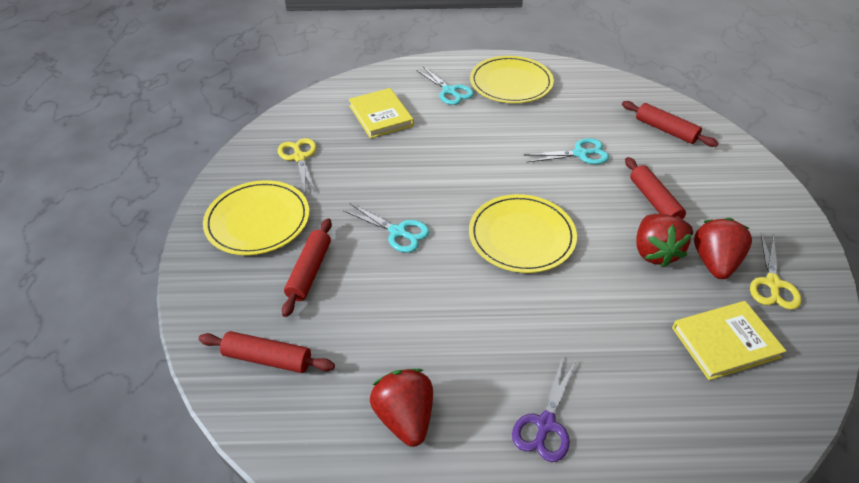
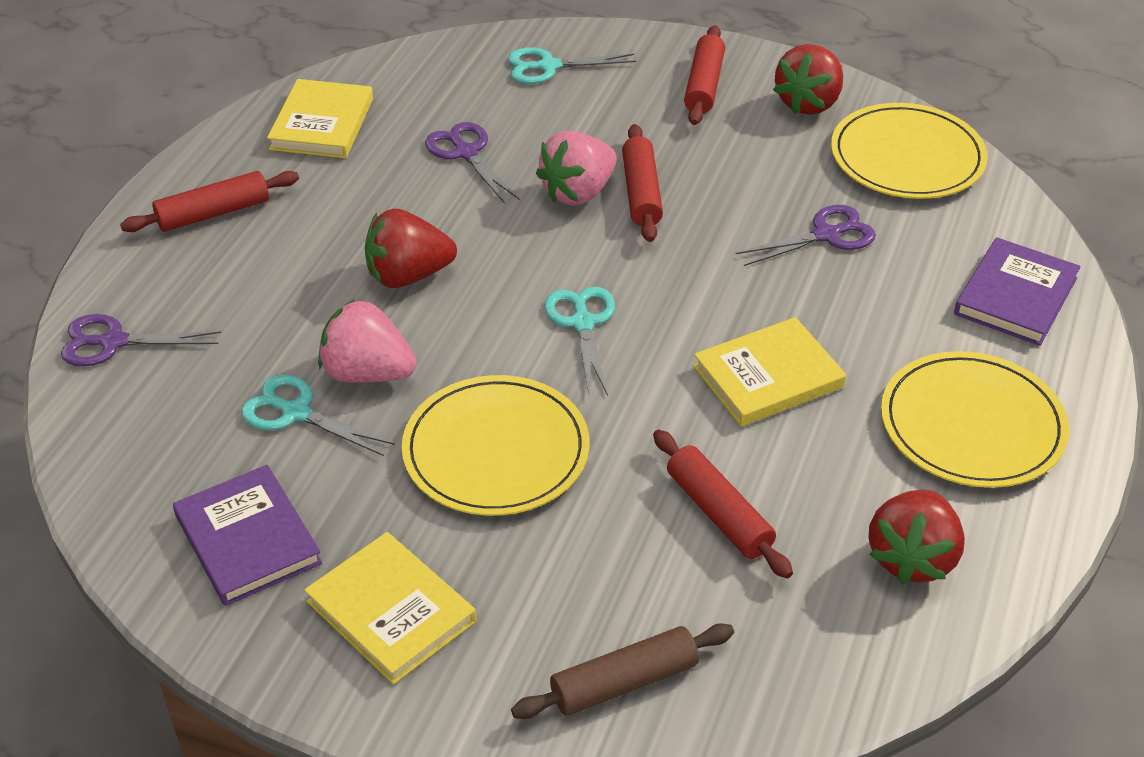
brown rolling pin: none = 0 -> [511,623,734,719] = 1
pink strawberry: none = 0 -> [318,299,417,383] [536,131,617,206] = 2
purple book: none = 0 -> [173,465,322,606] [954,237,1081,346] = 2
purple scissors: [512,357,576,462] = 1 -> [61,314,221,366] [425,122,519,204] [736,205,876,266] = 3
yellow book: [349,88,414,139] [672,301,786,380] = 2 -> [267,79,373,158] [304,532,476,684] [693,317,846,426] = 3
yellow scissors: [278,138,317,192] [750,234,801,310] = 2 -> none = 0

